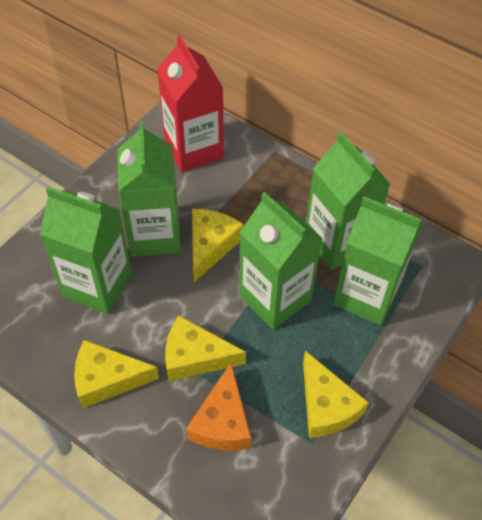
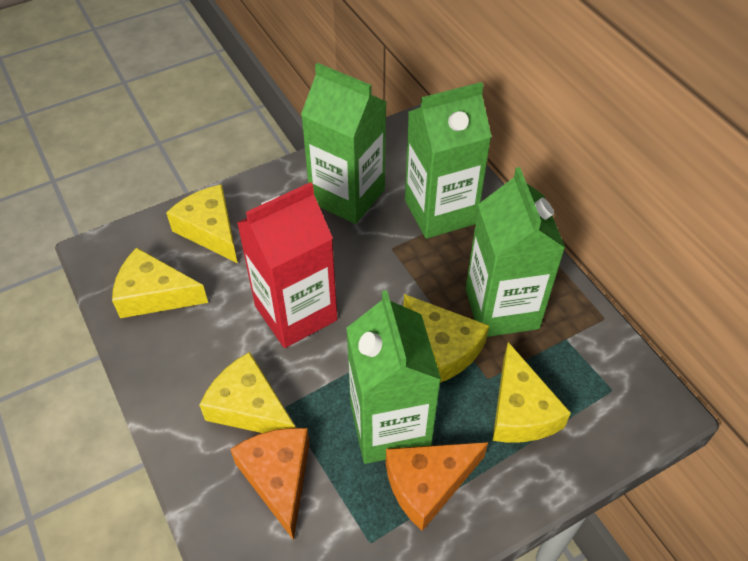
green carton: [40,187,132,314] [117,121,181,257] [239,192,323,330] [306,132,390,270] [333,197,422,326] = 5 -> [301,63,386,224] [346,290,441,464] [405,82,492,239] [465,167,565,337] = 4
orange cheese: [186,363,251,450] = 1 -> [230,428,310,540] [386,442,488,531] = 2
yellow cheese: [74,340,159,408] [165,315,246,381] [192,209,244,282] [303,351,369,438] = 4 -> [112,247,208,318] [166,184,238,263] [199,352,295,433] [404,294,489,383] [492,342,571,443] = 5

